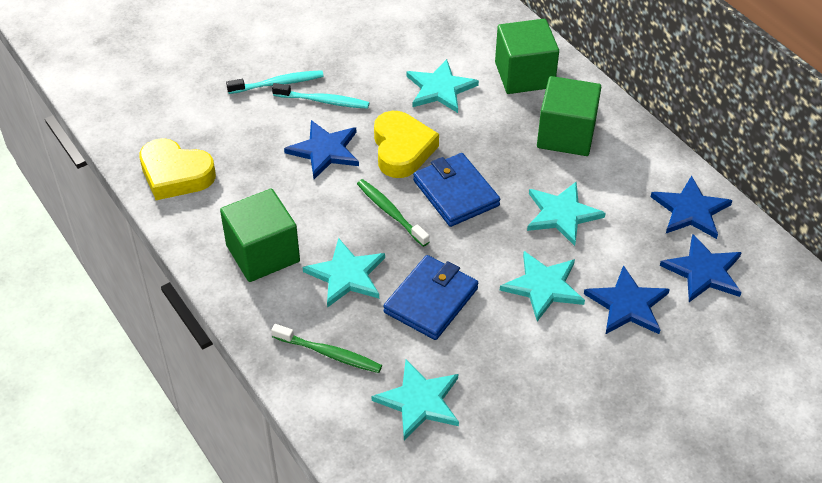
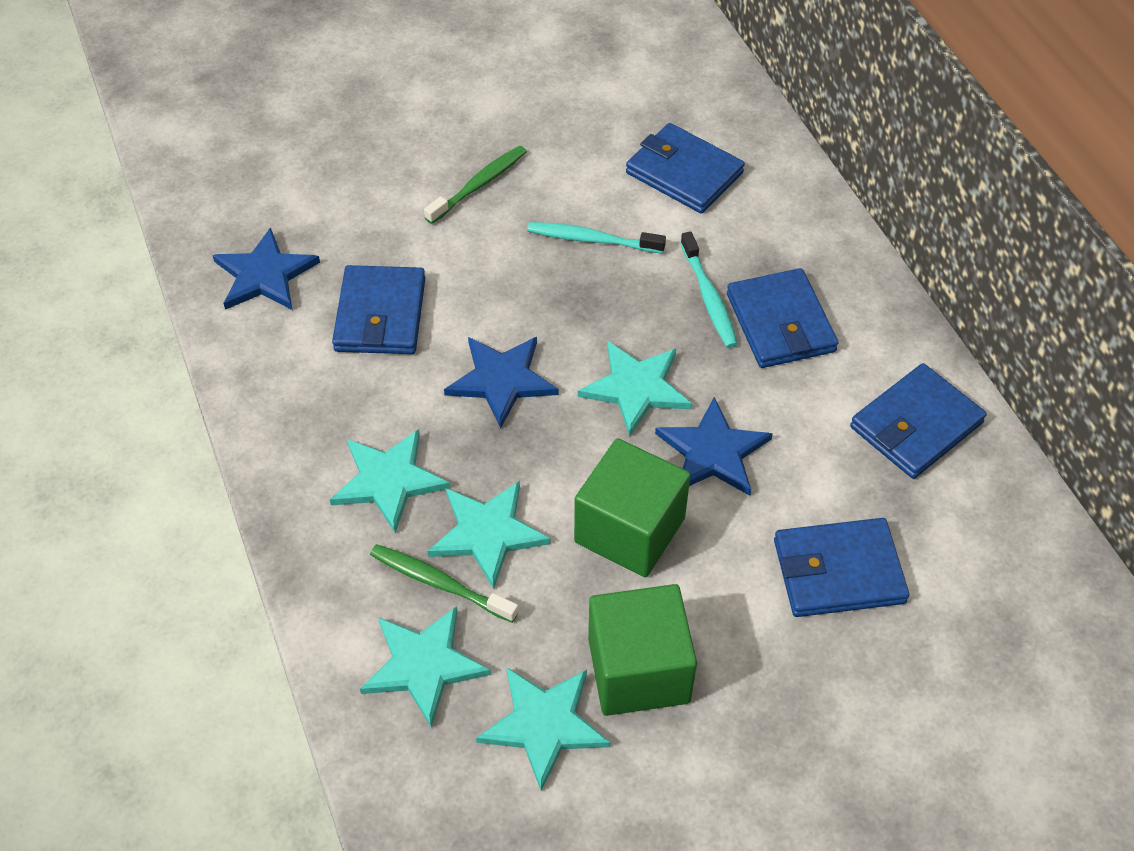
blue star: [284,120,359,179] [584,265,670,335] [651,176,732,239] [660,234,742,302] = 4 -> [212,227,320,310] [444,337,558,429] [655,397,773,496] = 3
blue wallet: [383,255,478,340] [413,153,500,227] = 2 -> [332,265,425,354] [626,123,745,213] [727,268,838,368] [774,518,909,617] [850,363,987,479] = 5
green cube: [220,189,300,282] [495,19,559,94] [537,76,601,156] = 3 -> [574,438,690,577] [588,584,697,716] = 2
yellow heart: [139,138,216,200] [374,111,439,178] = 2 -> none = 0

